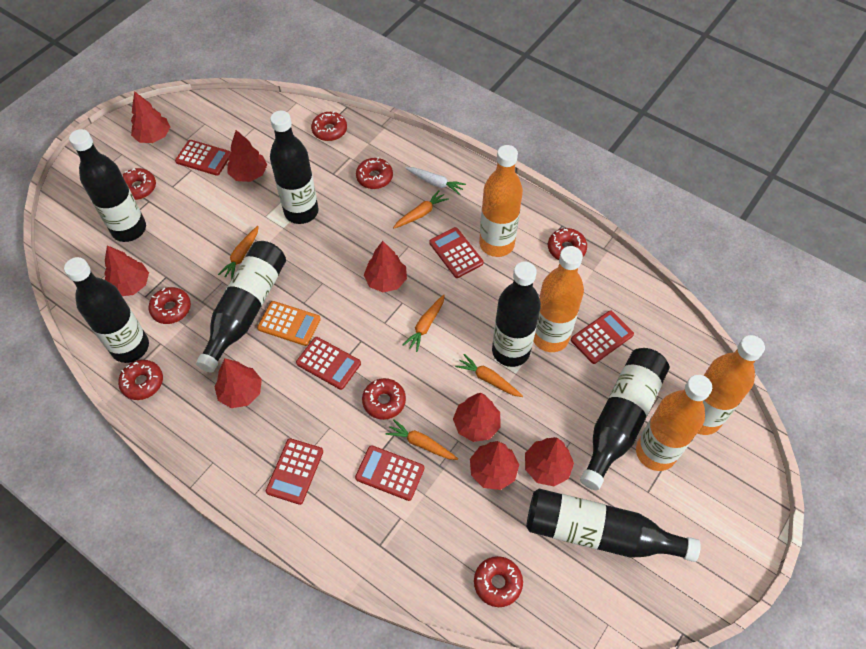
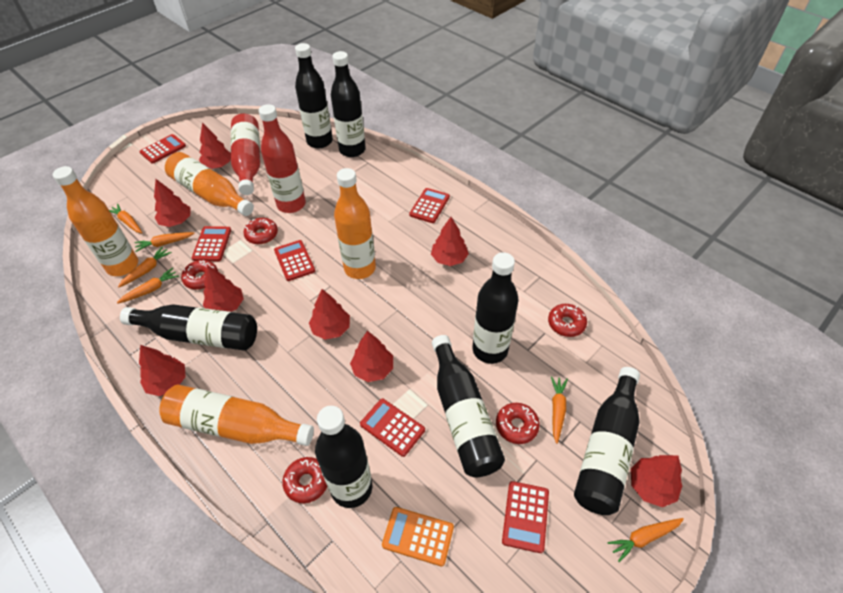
orange carrot: [218,226,259,280] [385,419,458,460] [393,190,449,228] [403,294,445,352] [455,354,523,397] = 5 -> [109,204,142,233] [117,268,179,304] [118,247,172,288] [135,232,195,252] [551,376,568,444] [608,518,684,562] = 6
red bottle: none = 0 -> [231,114,260,195] [259,104,306,213] = 2
red donut: [118,360,163,400] [122,168,156,200] [149,287,191,324] [311,111,347,141] [356,157,393,189] [362,378,406,420] [474,556,523,607] [548,228,587,260] = 8 -> [181,260,218,290] [244,218,278,244] [282,457,327,503] [496,403,540,444] [548,304,587,337] = 5
white carrot: [405,167,466,195] = 1 -> none = 0

